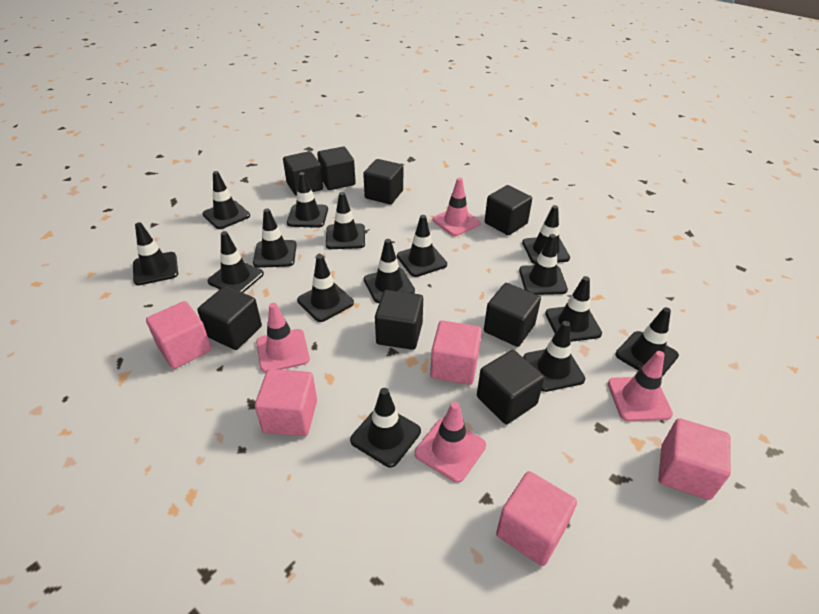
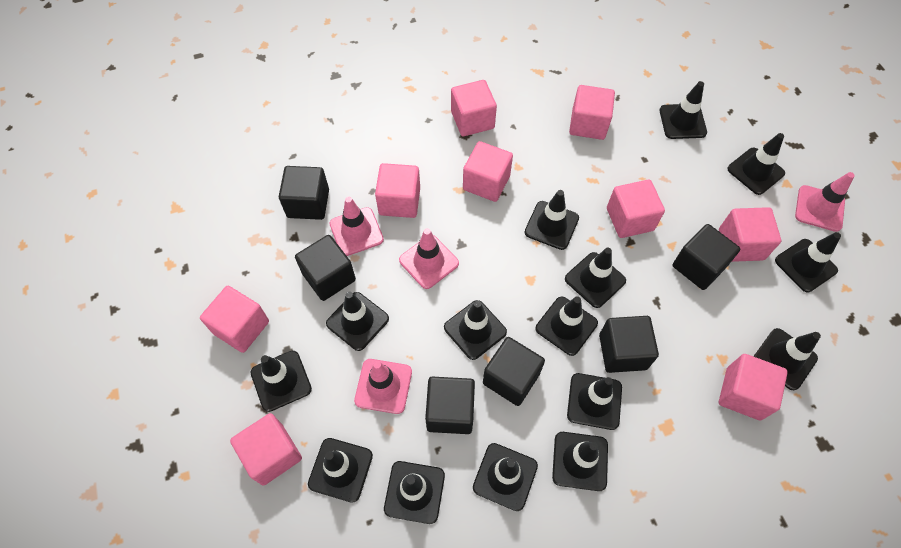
black cube: [197,286,262,350] [283,151,323,196] [317,147,356,190] [363,159,403,204] [375,290,423,350] [477,350,544,424] [484,283,541,347] [485,185,532,235] = 8 -> [279,166,329,220] [295,235,356,301] [425,377,475,434] [483,337,545,406] [599,316,659,373] [672,224,740,290] = 6
pink cube: [146,301,212,369] [255,369,317,436] [430,320,482,385] [496,471,577,566] [658,418,731,500] = 5 -> [200,286,269,353] [230,413,302,486] [375,163,420,218] [451,80,497,136] [463,141,513,202] [569,85,615,140] [607,180,665,238] [719,207,781,262] [719,354,788,420] = 9

